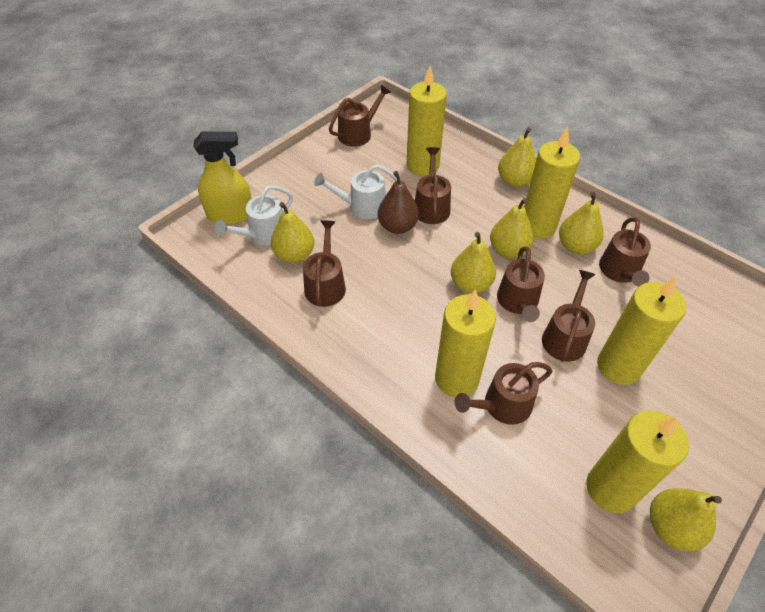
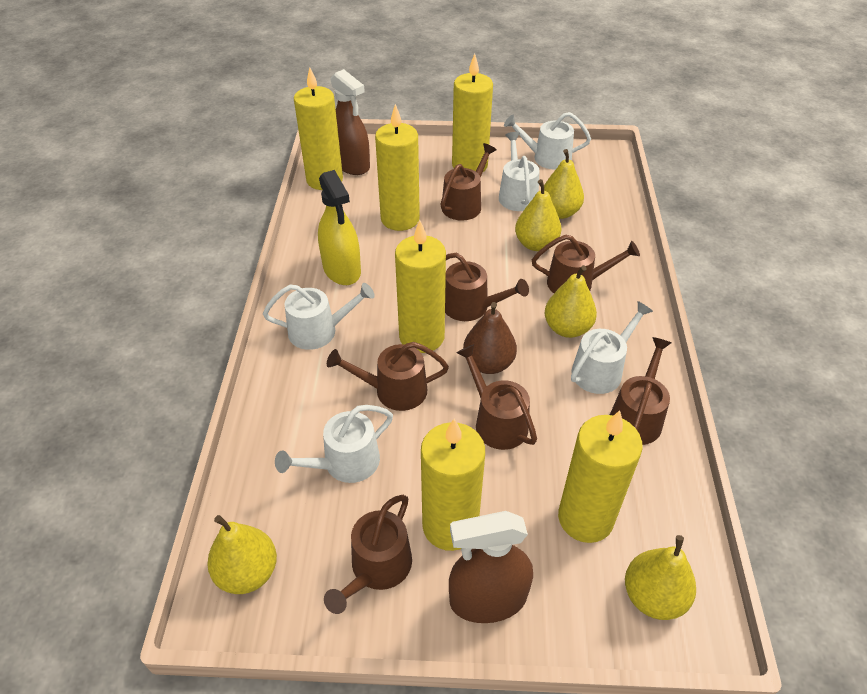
brown spray bottle: none = 0 -> [330,69,370,175] [449,511,533,623] = 2
white watering can: [215,185,293,245] [314,164,397,219] = 2 -> [263,283,375,350] [275,405,393,483] [499,132,540,211] [504,112,591,169] [571,301,653,394] = 5
yellow candle: [407,66,447,176] [435,289,496,397] [524,127,580,239] [586,411,689,513] [597,276,686,385] = 5 -> [294,67,343,190] [375,104,420,231] [395,221,446,353] [421,419,485,551] [452,54,493,172] [558,410,643,543] = 6
yellow pear: [271,202,314,263] [451,232,496,293] [490,198,534,258] [498,127,536,187] [559,192,604,254] [650,488,722,551] = 6 -> [207,515,277,594] [515,179,561,251] [544,149,584,219] [544,265,597,338] [625,535,696,620] = 5

